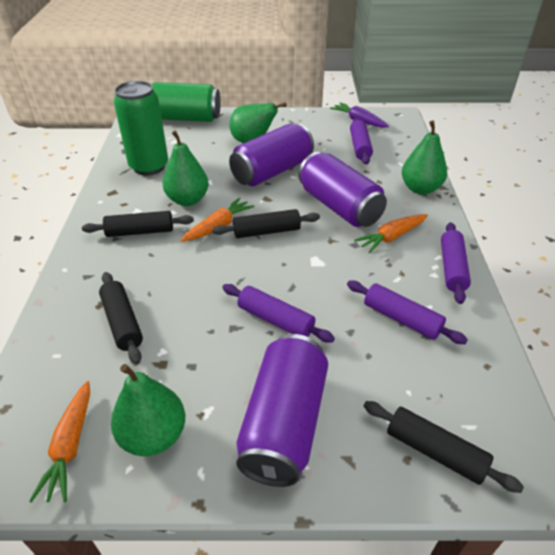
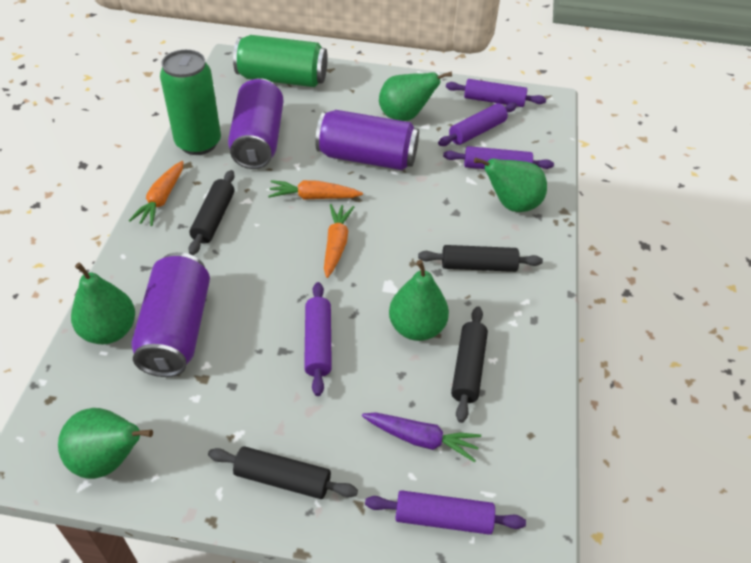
green pear: [111,364,185,456] [163,130,209,206] [230,103,287,143] [402,120,447,194] = 4 -> [58,408,153,479] [71,262,135,344] [379,71,452,121] [389,260,449,341] [474,157,547,212] = 5
purple rolling pin: [222,284,335,343] [347,281,468,344] [350,117,373,164] [441,222,471,304] = 4 -> [304,282,332,396] [365,490,526,535] [438,102,517,146] [443,146,554,169] [446,79,546,107] = 5

